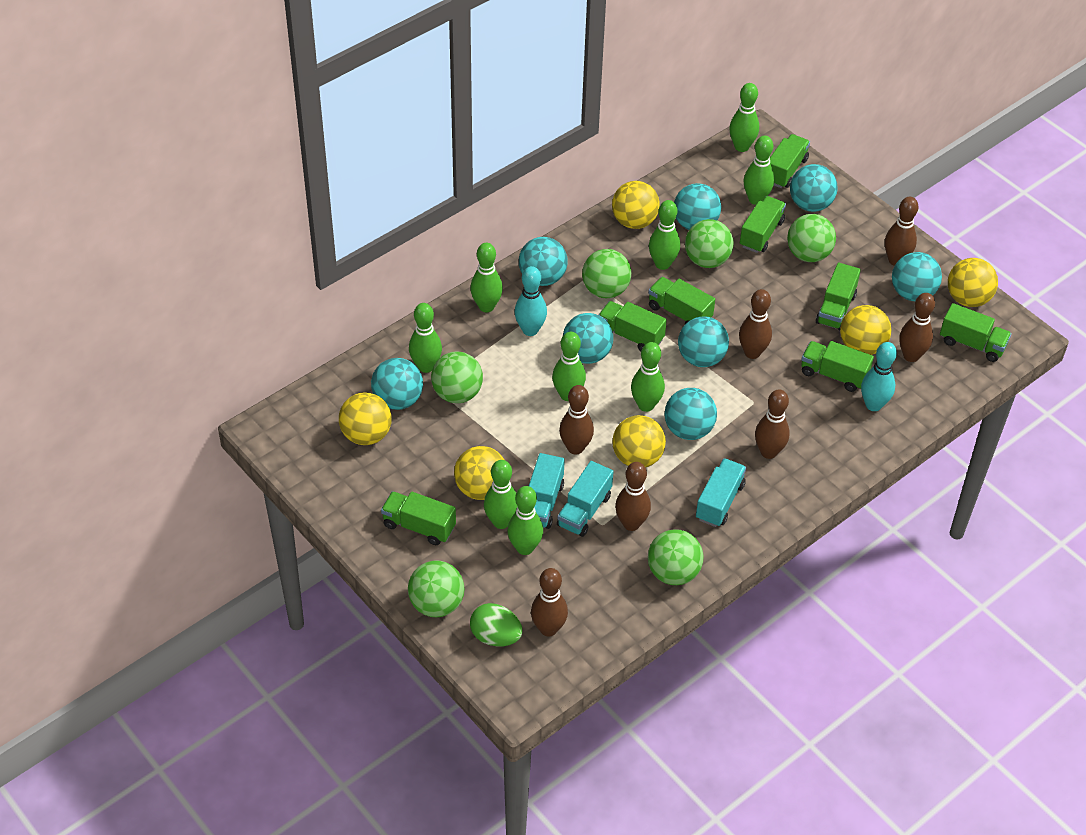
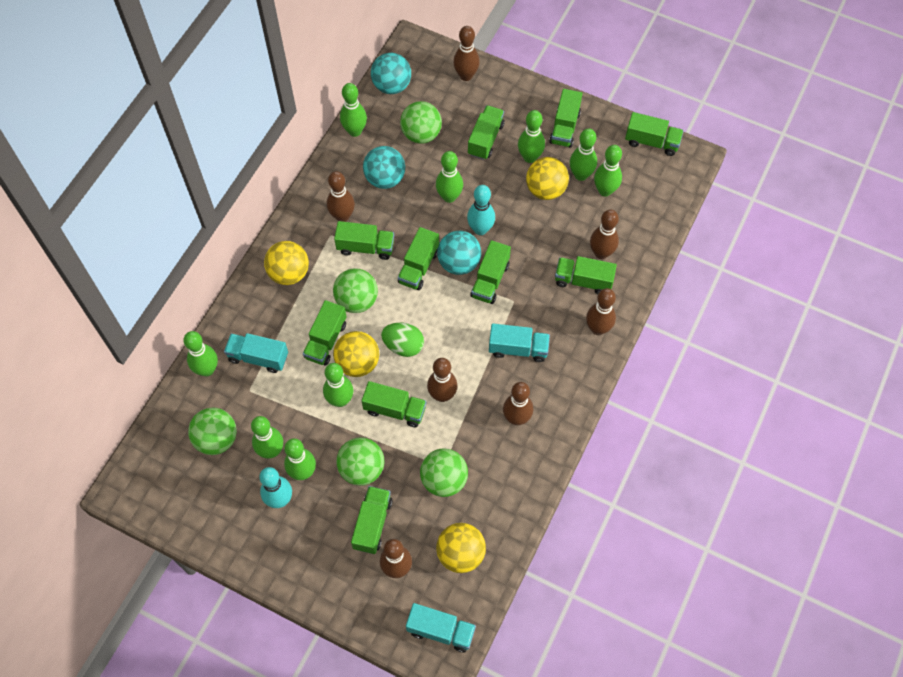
green ball: [408,560,465,617] [431,351,483,403] [582,249,631,298] [648,529,704,585] [685,219,734,268] [787,214,836,262] = 6 -> [188,408,237,455] [333,268,378,313] [336,437,384,486] [400,101,442,144] [420,448,468,497] = 5
green truck: [381,491,456,545] [599,301,667,351] [648,277,715,324] [740,196,786,253] [770,134,810,188] [801,341,874,392] [816,262,861,330] [940,303,1012,362] = 8 -> [303,300,347,366] [334,221,394,260] [351,486,393,554] [362,381,426,427] [398,227,439,290] [468,105,504,160] [470,240,511,304] [549,89,582,148] [555,256,617,294] [625,112,684,156] = 10
turquoise ball: [371,358,423,410] [519,237,568,286] [563,313,613,364] [665,388,717,440] [674,183,721,230] [678,316,729,367] [790,164,838,212] [892,252,942,301] = 8 -> [363,146,405,189] [371,53,411,94] [437,231,481,275] = 3
yellow ball: [339,393,392,445] [454,446,504,500] [612,181,660,229] [612,415,666,468] [840,305,891,355] [948,258,998,307] = 6 -> [264,241,309,285] [333,331,379,377] [436,523,486,573] [526,157,569,200] = 4

